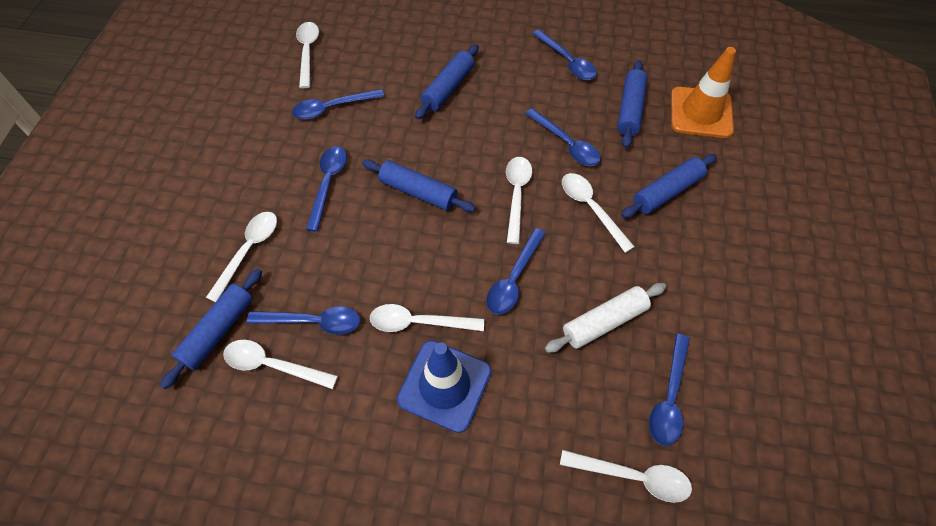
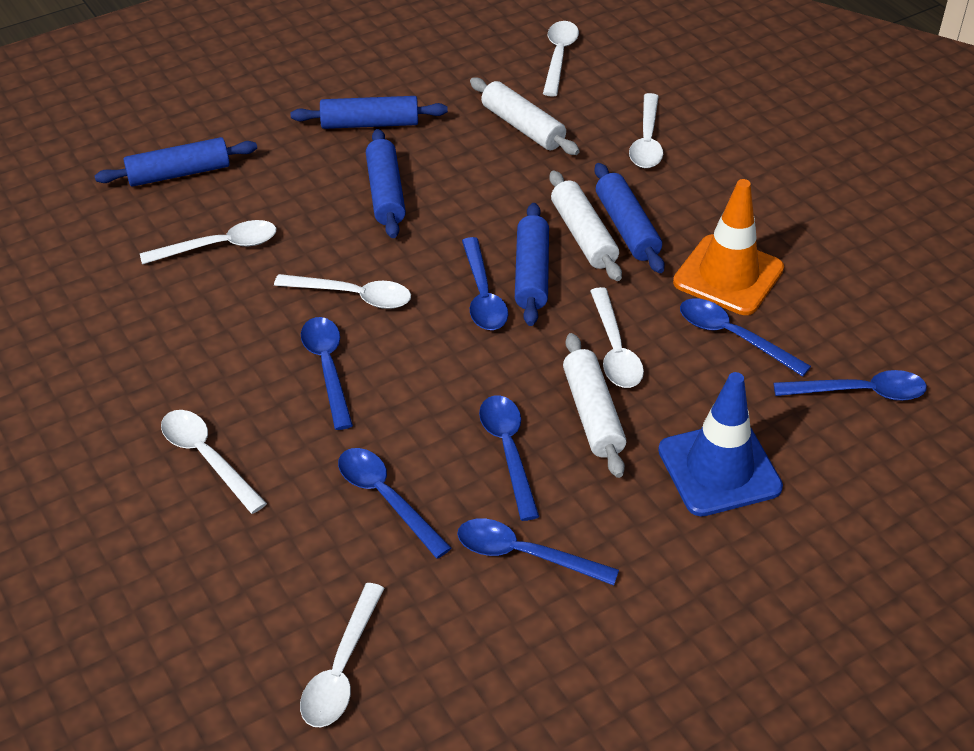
white rolling pin: [545,283,666,353] = 1 -> [470,78,580,155] [549,171,622,281] [563,333,626,478] = 3

